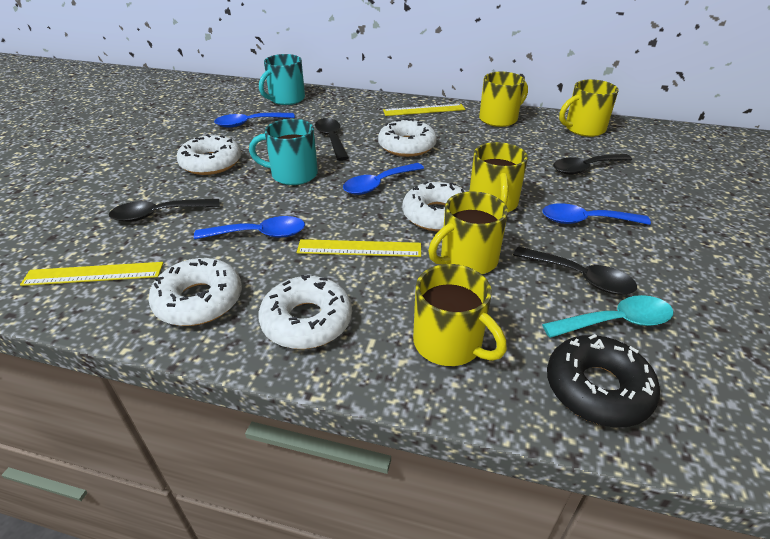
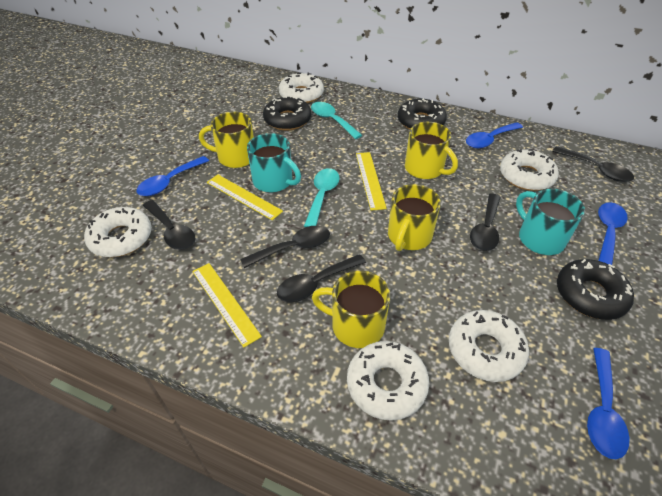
black donut: [547,334,660,427] = 1 -> [263,96,311,131] [398,99,447,130] [557,259,634,320] = 3
black spoon: [109,199,220,222] [315,118,349,161] [513,246,637,295] [553,154,632,175] = 4 -> [143,200,195,250] [240,226,330,268] [277,254,366,302] [470,193,501,251] [552,146,634,182] = 5
turquoise spoon: [542,295,673,338] = 1 -> [304,168,340,227] [311,102,362,139] = 2
yellow mug: [413,264,507,366] [428,191,508,274] [469,142,528,212] [479,72,528,127] [559,79,619,137] = 5 -> [199,112,254,168] [312,271,390,348] [388,184,441,251] [405,122,458,179] = 4

